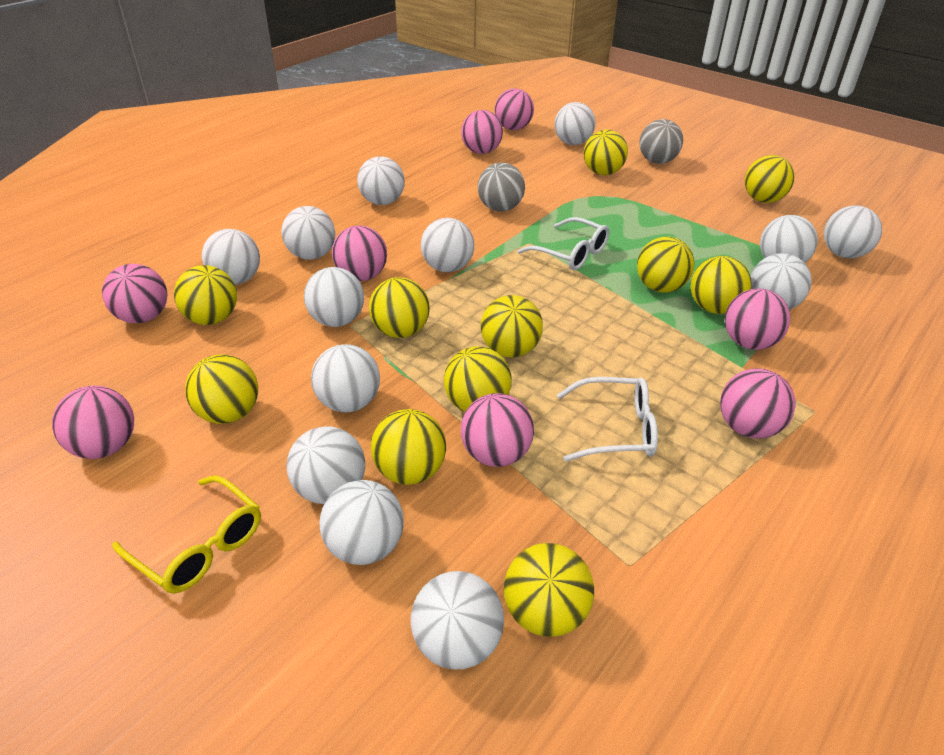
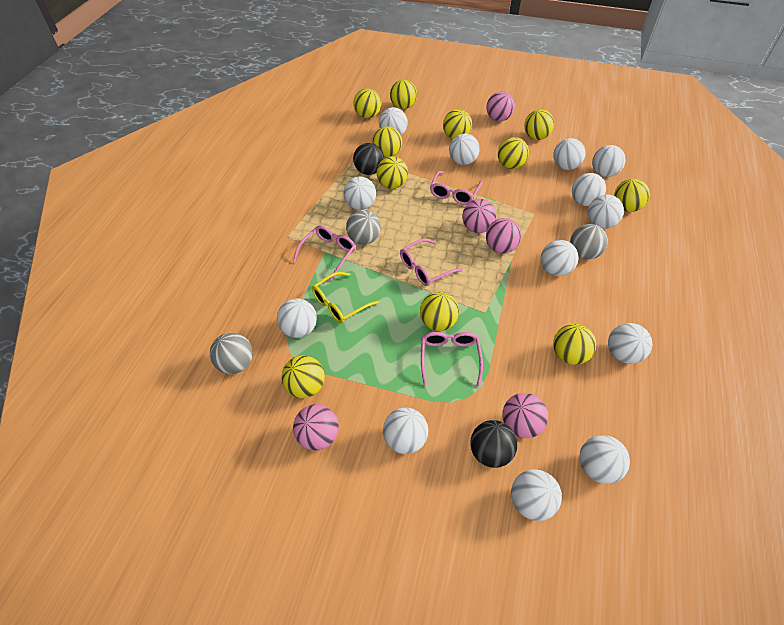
black ball: none = 0 -> [353,143,384,175] [470,420,517,468] = 2
grey ball: [478,162,525,212] [639,119,683,164] = 2 -> [210,332,253,374] [346,210,381,245] [570,224,608,260] = 3
pink ball: [52,386,134,459] [102,264,168,323] [332,225,387,281] [461,110,503,154] [461,393,534,467] [495,88,534,130] [720,368,796,439] [725,288,790,350] = 8 -> [293,404,339,450] [462,199,497,233] [486,218,521,253] [487,91,515,121] [502,393,548,438] = 5
pink glasses: none = 0 -> [293,225,356,281] [400,239,463,286] [421,332,483,386] [430,171,482,205] = 4
white glasses: [517,217,609,270] [557,377,658,462] = 2 -> none = 0

